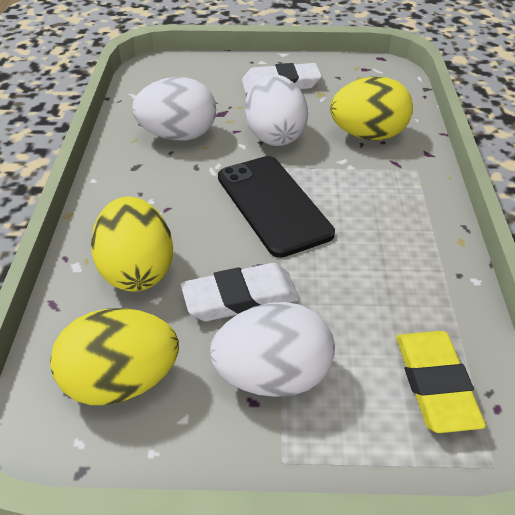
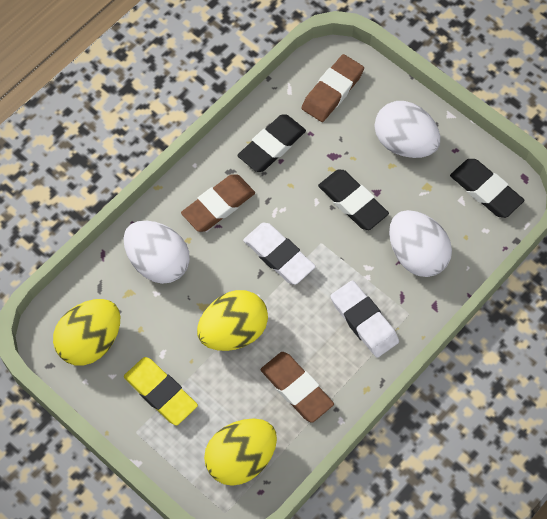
black eraser: none = 0 -> [237,115,306,172] [318,169,389,230] [450,159,524,218] = 3
black phone: [218,156,335,258] = 1 -> none = 0
brown eraser: none = 0 -> [181,174,255,232] [261,352,334,423] [302,54,364,122] = 3

